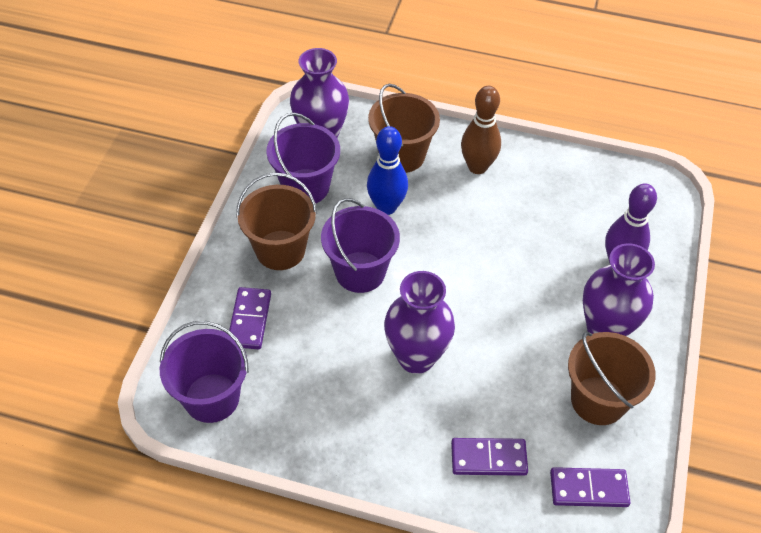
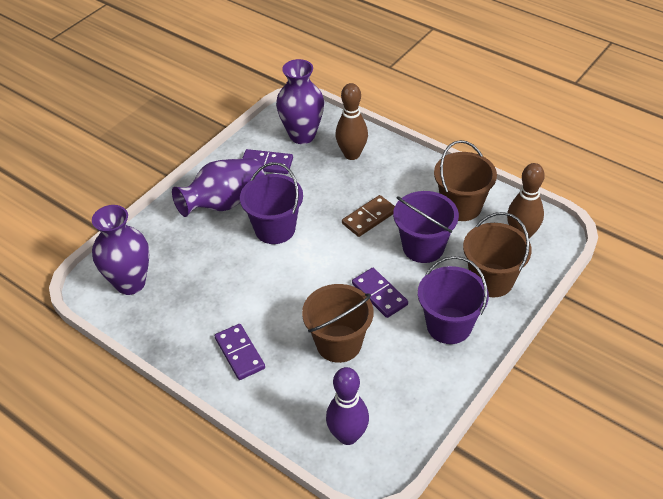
blue bowling pin: [367,126,408,215] = 1 -> none = 0
brown bowling pin: [461,86,501,174] = 1 -> [335,83,368,160] [507,163,545,239] = 2
brown domino: none = 0 -> [342,195,395,237] = 1

